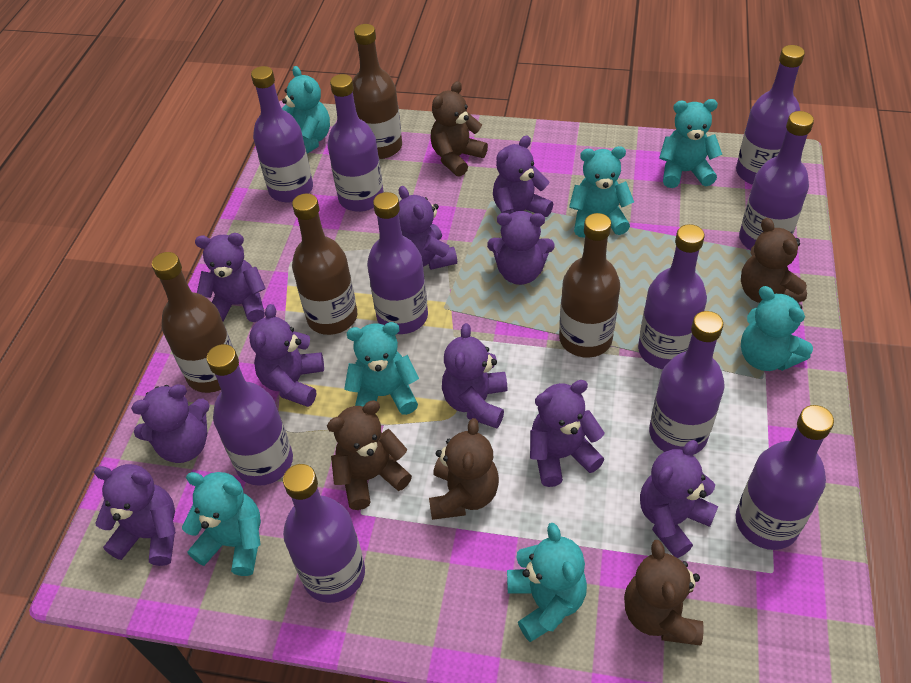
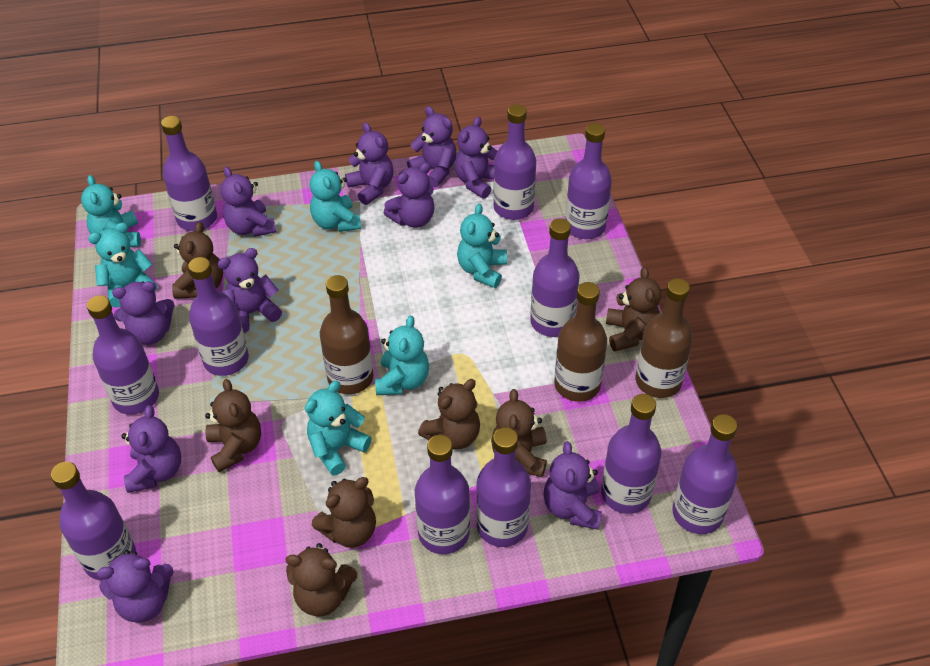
brown bottle: [152,252,239,393] [292,193,357,335] [353,24,402,159] [559,213,620,358] = 4 -> [320,275,374,394] [554,282,607,402] [636,278,693,398] = 3
brown teddy bear: [327,400,412,510] [429,418,499,520] [431,81,488,177] [624,540,704,645] [741,218,807,303] = 5 -> [172,222,223,299] [205,379,261,472] [286,543,357,616] [312,477,376,548] [418,379,480,449] [491,389,547,477] [606,267,661,351] = 7
purple bottle: [206,344,293,486] [251,66,313,202] [283,464,365,603] [328,74,384,212] [367,192,428,334] [638,224,707,369] [649,311,725,455] [736,45,805,185] [736,405,834,550] [739,111,814,250] = 10 -> [51,462,136,581] [87,295,159,415] [161,116,217,231] [188,257,249,376] [415,435,470,554] [476,427,531,547] [493,104,536,220] [530,218,580,337] [565,123,612,239] [601,394,662,514] [672,414,738,534] = 11
turquoise teddy bear: [182,472,261,576] [282,66,330,154] [344,322,419,415] [507,523,587,642] [569,146,634,238] [659,99,722,188] [741,286,813,371] = 7 -> [81,175,141,247] [88,223,157,308] [305,381,371,476] [310,161,361,232] [375,316,429,395] [457,204,507,288] = 6

